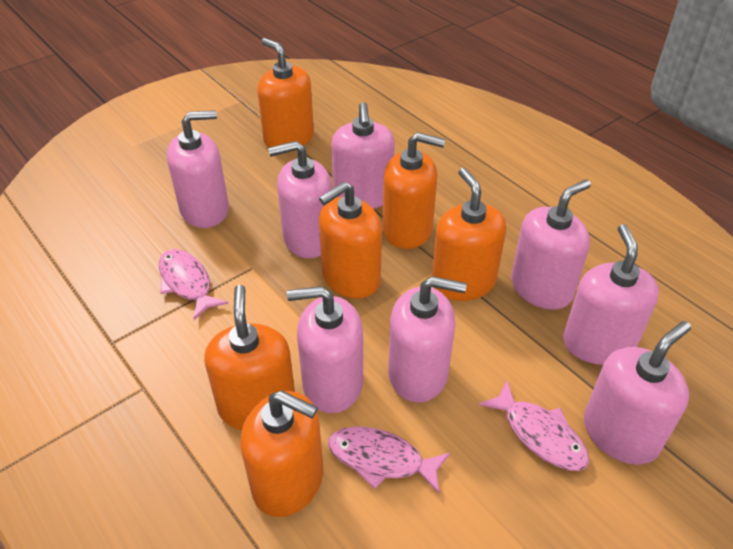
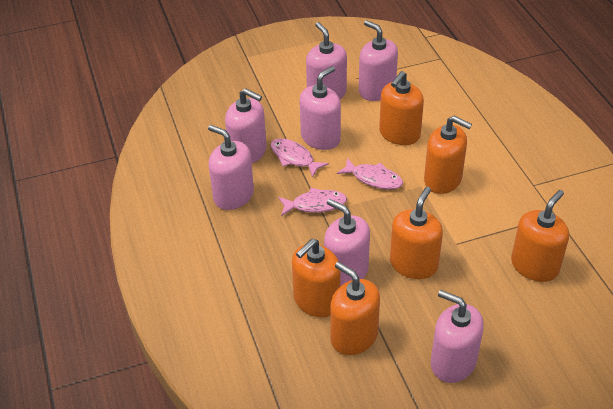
pink soap dispenser: [167,110,229,228] [268,141,332,258] [287,286,363,413] [331,102,395,209] [388,276,467,403] [511,179,591,310] [563,224,659,365] [584,321,691,465] = 8 -> [208,125,254,210] [225,88,267,163] [300,66,341,150] [306,22,347,99] [324,199,370,286] [359,20,398,101] [431,290,484,383] = 7

